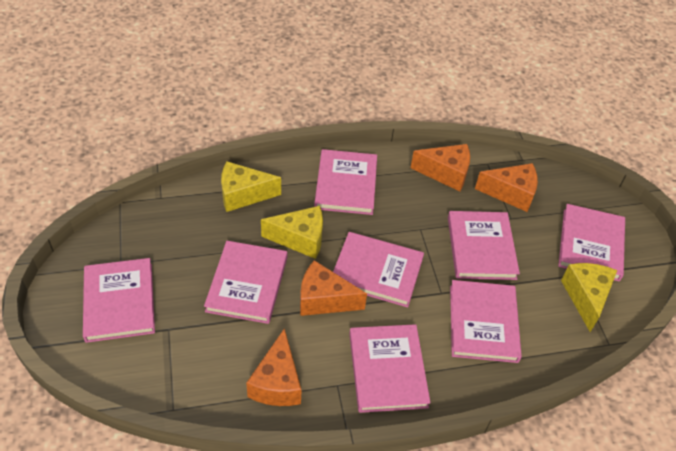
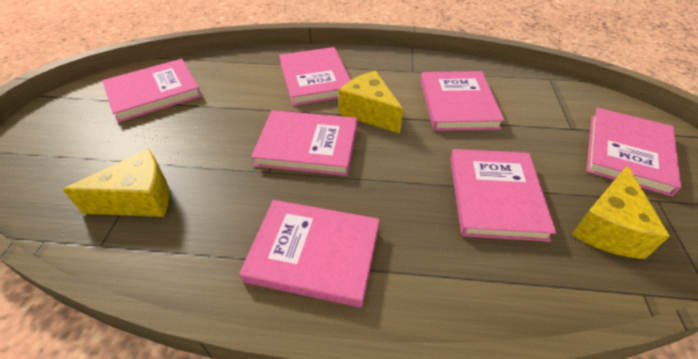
orange cheese: [246,328,301,406] [300,260,367,316] [411,144,470,191] [475,163,538,212] = 4 -> none = 0
pink book: [83,258,155,343] [204,241,287,324] [314,149,377,215] [333,232,424,307] [349,324,431,413] [448,211,520,280] [450,280,522,363] [558,204,625,281] = 8 -> [103,59,202,122] [239,200,380,307] [251,110,357,176] [279,47,351,106] [421,71,505,131] [450,149,556,242] [586,108,681,196] = 7

